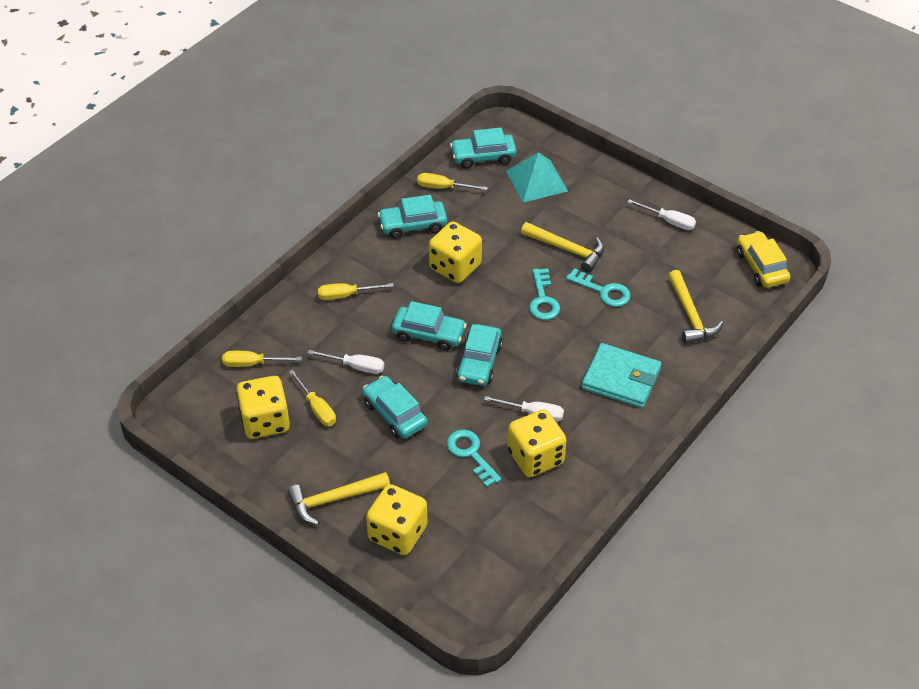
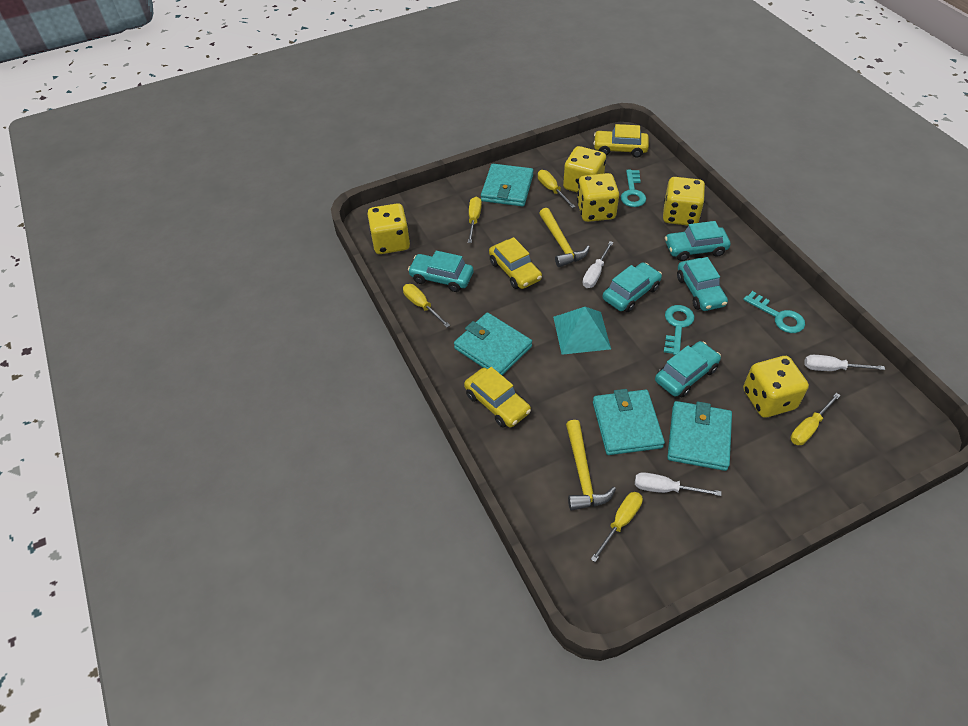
turquoise wallet: [582,343,661,408] = 1 -> [454,312,532,375] [481,164,534,206] [593,389,665,455] [667,401,732,471] = 4
yellow car: [737,231,791,288] = 1 -> [464,367,531,428] [489,237,542,289] [593,124,649,158] = 3
yellow dice: [236,376,290,439] [366,484,427,555] [429,221,482,283] [508,409,566,477] = 4 -> [367,203,410,254] [563,146,606,192] [577,173,619,222] [663,177,705,226] [743,356,809,418] = 5
yellow hammer: [287,472,390,525] [521,222,604,273] [668,270,723,344] = 3 -> [539,208,590,267] [566,420,616,511] = 2
yellow screwdriver: [222,351,302,367] [289,370,336,426] [318,283,394,300] [417,173,488,190] = 4 -> [403,284,450,327] [468,197,482,243] [538,170,575,208] [591,492,643,562] [791,393,841,445] = 5

